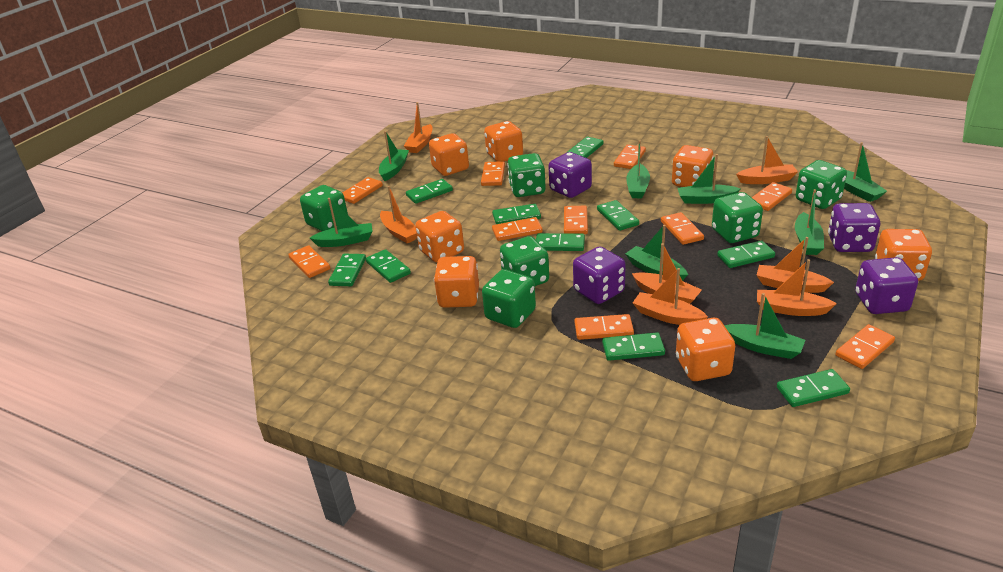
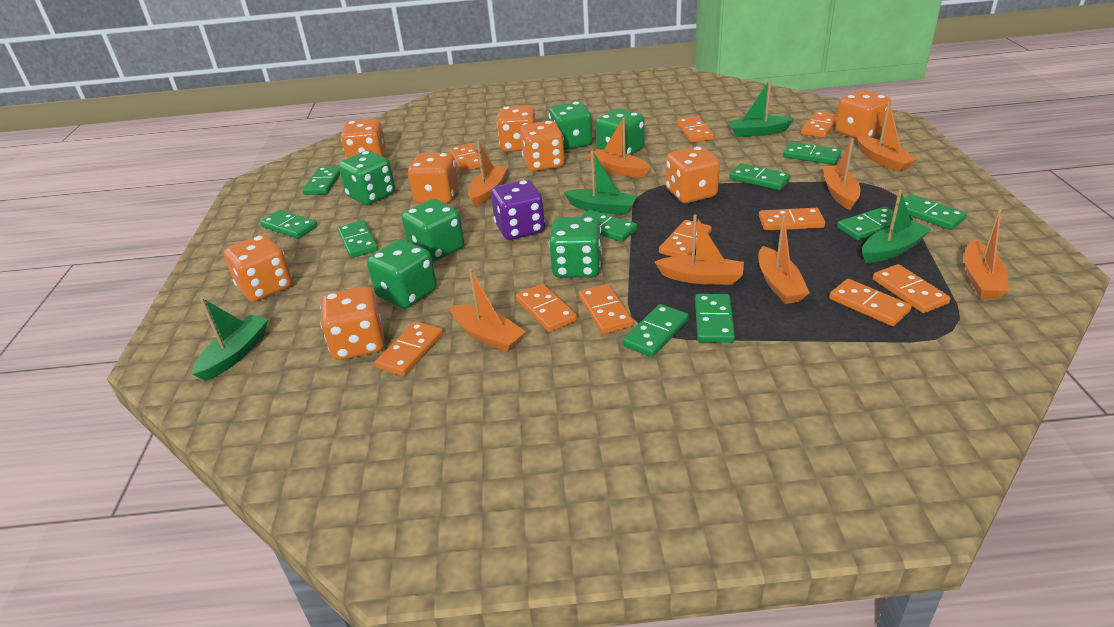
green boat: [310,198,373,247] [379,131,409,181] [625,225,688,281] [626,140,650,199] [678,154,741,204] [724,293,805,359] [795,189,824,255] [844,142,887,202] = 8 -> [192,298,269,381] [564,151,637,215] [728,79,794,137] [862,190,931,263] = 4
orange boat: [380,186,417,243] [404,102,433,153] [632,243,702,304] [633,268,708,325] [736,136,798,184] [757,237,834,293] [757,259,837,316] = 7 -> [450,269,526,352] [468,141,508,207] [587,118,651,178] [654,214,744,285] [758,215,810,304] [822,138,860,210] [857,102,918,172] [964,209,1009,299] = 8
orange dice: [415,211,464,262] [429,133,469,176] [434,256,479,308] [484,121,523,162] [672,145,714,187] [676,318,735,381] [875,229,932,281] = 7 -> [224,235,292,302] [320,286,385,360] [341,119,386,159] [408,153,458,204] [497,105,536,152] [520,121,565,171] [666,146,720,203] [835,90,891,140] = 8
purple dice: [548,152,592,198] [573,246,626,304] [828,203,880,252] [855,257,918,314] = 4 -> [491,180,545,240] = 1

